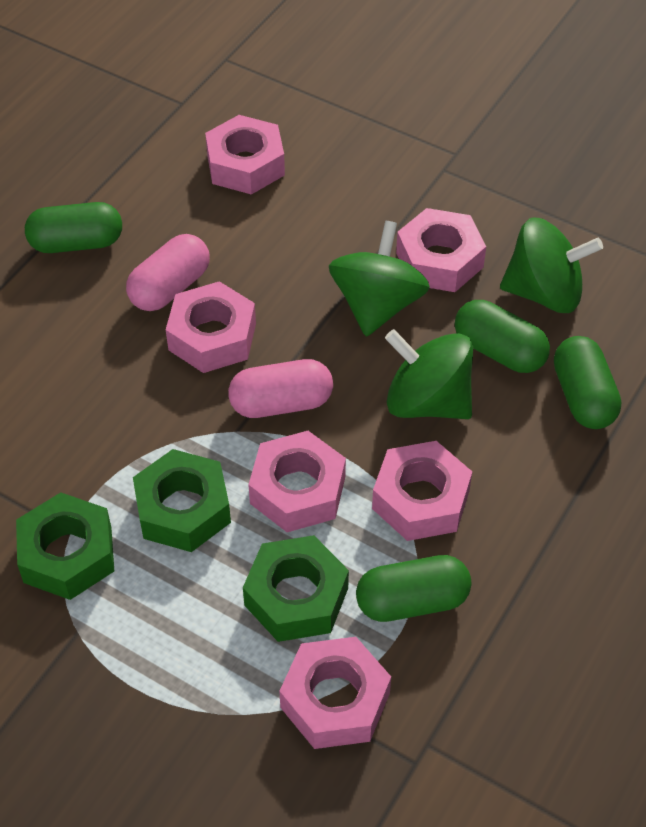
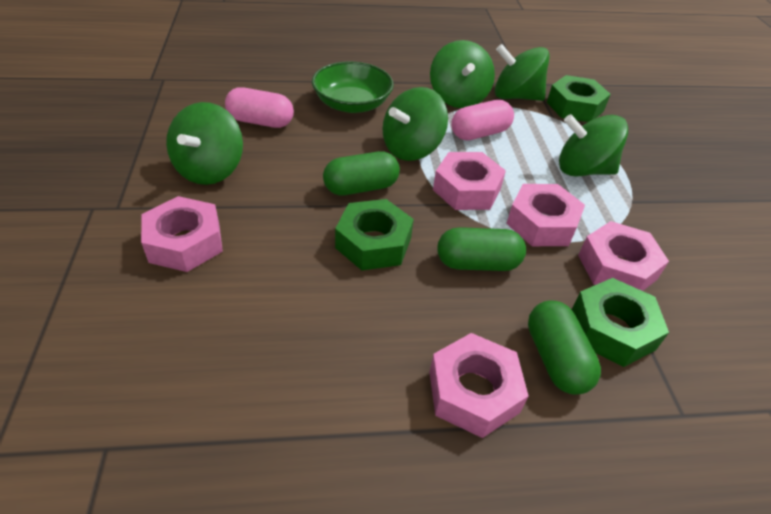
green bowl: none = 0 -> [312,61,394,113] = 1
green capsule: [25,202,122,253] [356,555,471,622] [455,300,550,373] [554,336,621,429] = 4 -> [323,151,400,196] [437,227,526,271] [528,300,601,395] = 3
green spinning top: [329,221,430,336] [385,329,473,419] [500,217,603,313] = 3 -> [166,102,243,185] [383,87,448,161] [430,40,495,108] [495,44,550,101] [559,114,628,176] = 5
pink nut: [166,281,256,373] [205,115,285,195] [248,431,346,532] [279,637,391,749] [372,441,472,541] [396,208,486,292] = 6 -> [141,196,223,272] [429,333,529,438] [433,152,506,210] [506,184,585,246] [578,221,669,291] = 5

